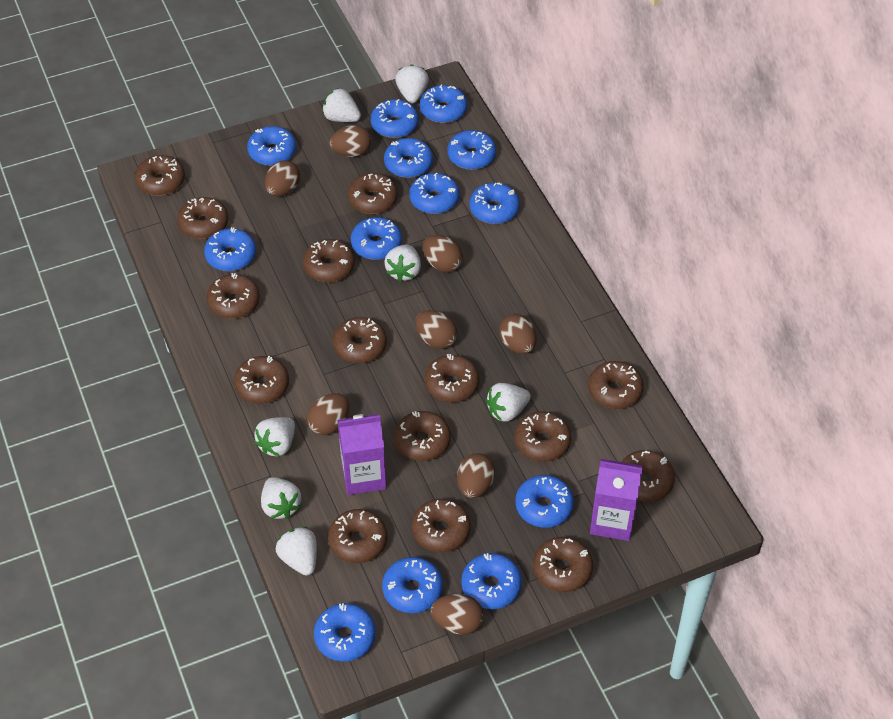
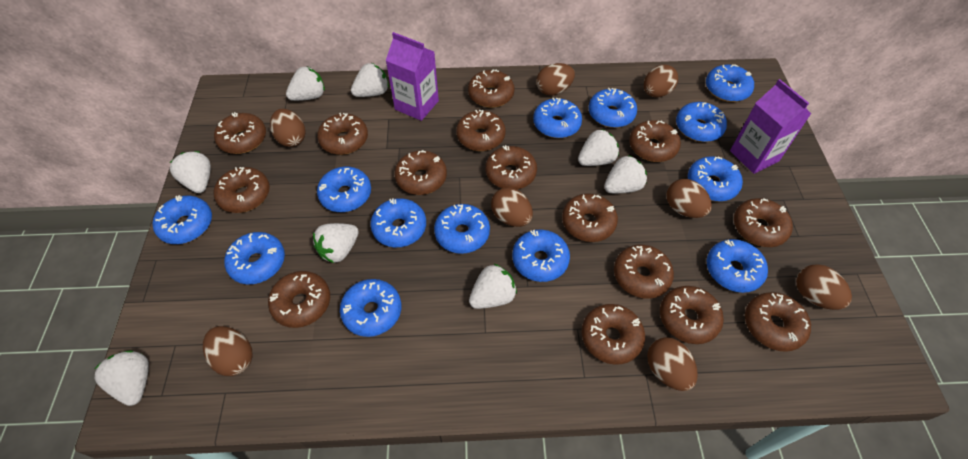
white strawberry: [254,417,295,456] [261,477,301,519] [276,527,317,576] [322,88,361,122] [384,245,421,282] [395,64,429,103] [486,383,531,422] = 7 -> [94,350,149,406] [169,151,211,193] [286,66,325,101] [313,223,359,263] [351,63,389,97] [469,264,517,309] [578,129,619,166] [604,155,647,193] = 8

